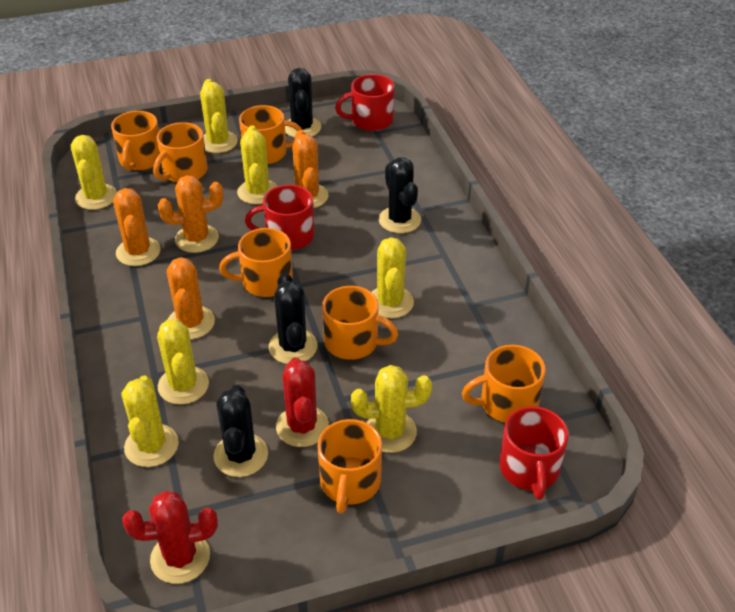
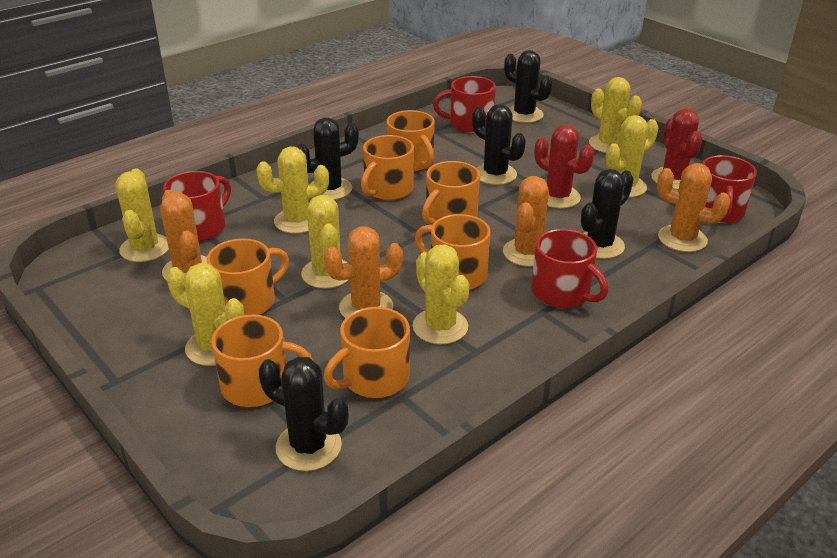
black cactus: [213,385,268,477] [269,273,318,364] [285,68,321,138] [379,157,421,233] = 4 -> [259,357,349,471] [297,117,359,200] [472,104,526,185] [504,50,552,123] [581,169,633,259] = 5
red mug: [245,185,315,250] [335,74,394,131] [499,406,569,500] = 3 -> [163,171,231,241] [433,76,496,133] [531,229,608,308] [702,155,757,223] = 4

